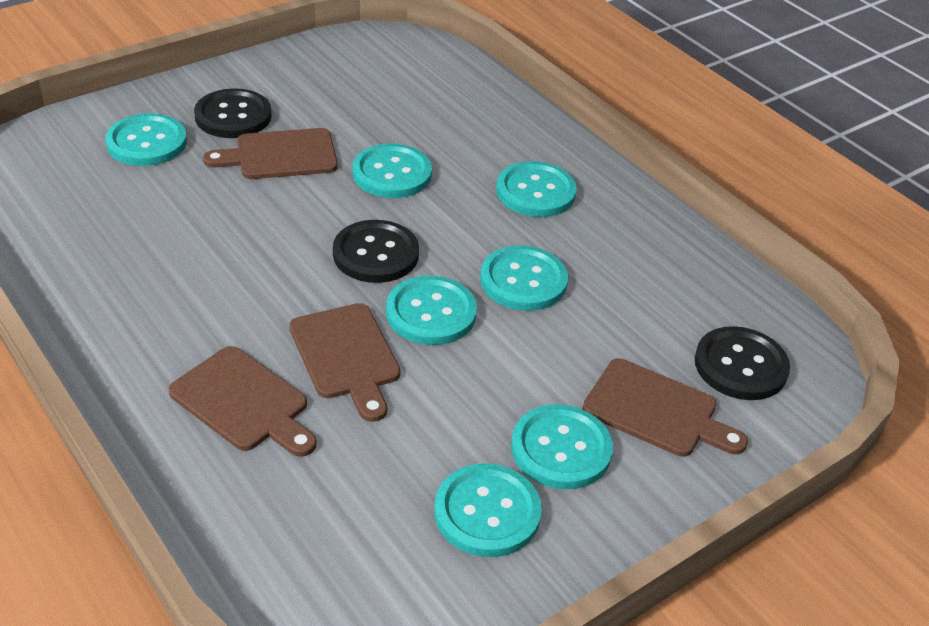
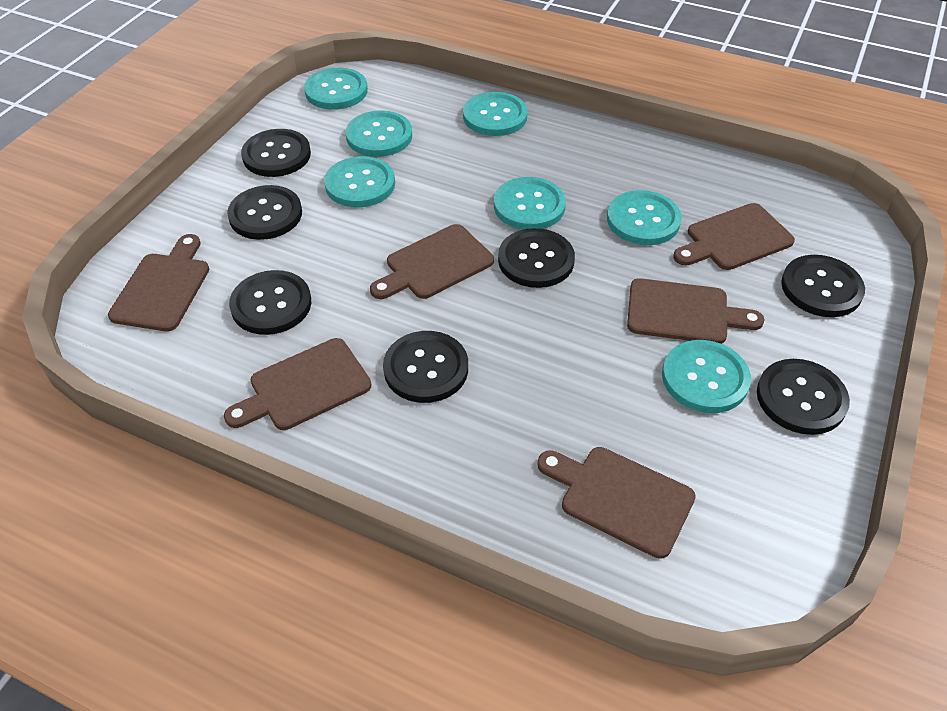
black button: [194,88,272,138] [333,220,419,283] [695,326,790,400] = 3 -> [227,185,302,240] [229,270,311,335] [241,129,311,177] [383,331,468,403] [498,228,575,288] [757,359,850,435] [781,255,865,317] = 7
brown cutting board: [169,346,317,457] [203,128,338,179] [289,303,401,422] [583,358,748,457] = 4 -> [108,234,209,331] [224,338,372,430] [370,224,494,299] [537,447,696,559] [627,278,764,344] [673,203,795,270] = 6

